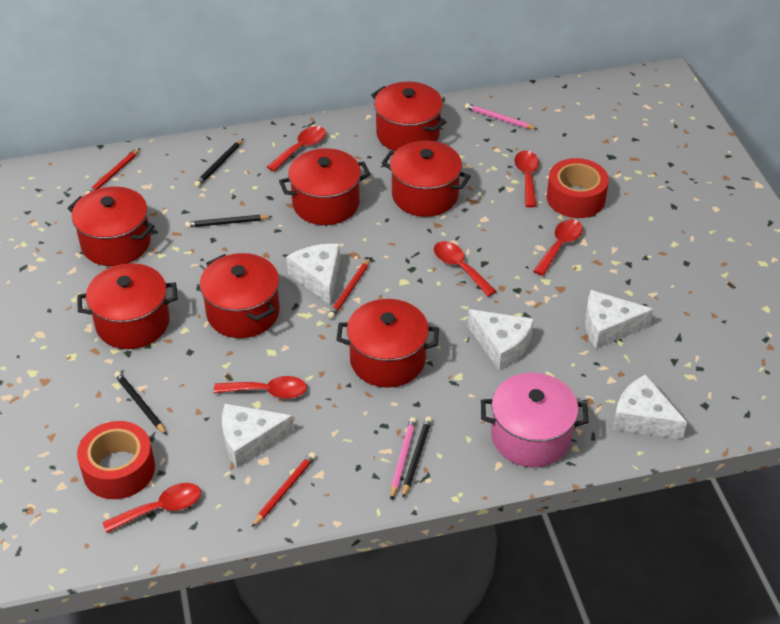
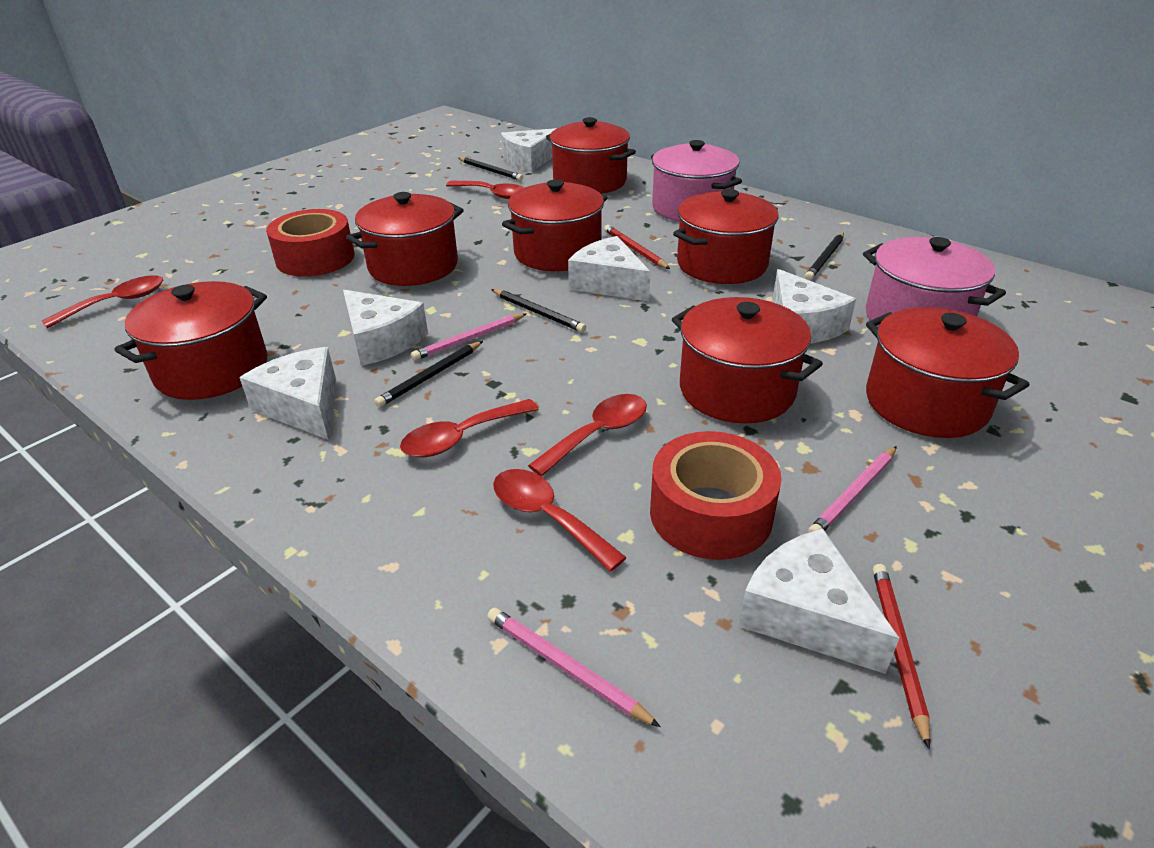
pink pencil: [391,417,416,500] [465,103,537,129] = 2 -> [411,314,526,361] [487,608,661,727] [808,446,897,533] = 3
pink pot: [481,373,589,467] = 1 -> [651,140,742,222] [863,237,1006,328] = 2
red pencil: [85,148,140,195] [252,452,316,527] [328,258,370,319] = 3 -> [604,225,670,269] [873,564,930,749] = 2
red spoon: [102,483,201,533] [214,376,307,399] [267,126,326,172] [434,241,496,297] [514,151,539,207] [533,219,583,276] = 6 -> [42,275,163,328] [400,399,538,457] [446,181,525,199] [493,469,627,571] [528,394,647,476] = 5
white cheese: [222,404,294,468] [287,244,340,305] [467,309,534,370] [585,290,653,349] [612,374,687,439] = 5 -> [239,347,336,440] [343,290,428,366] [501,128,557,172] [568,236,650,301] [739,529,900,674] [772,269,856,344] = 6

